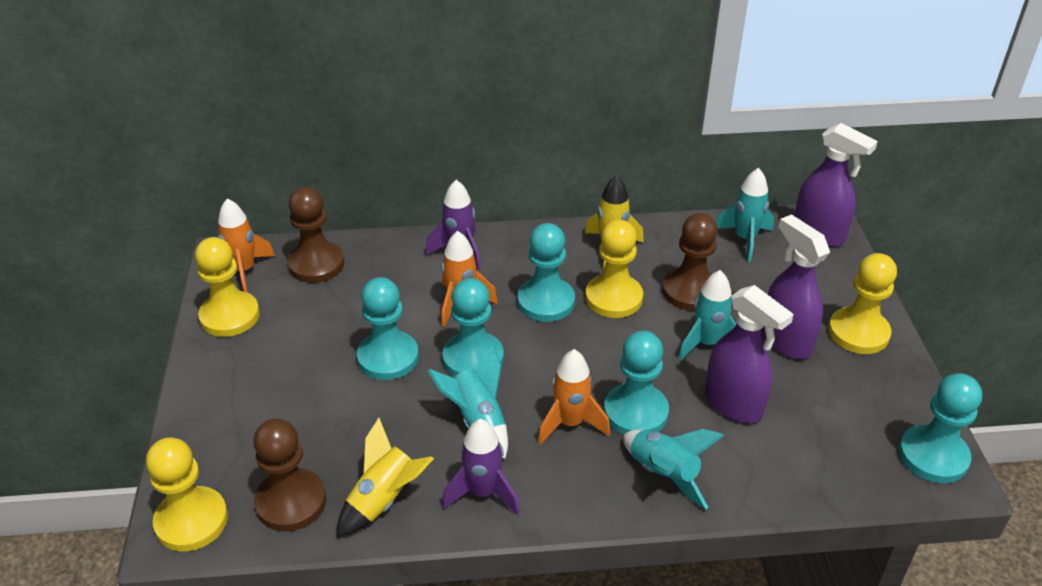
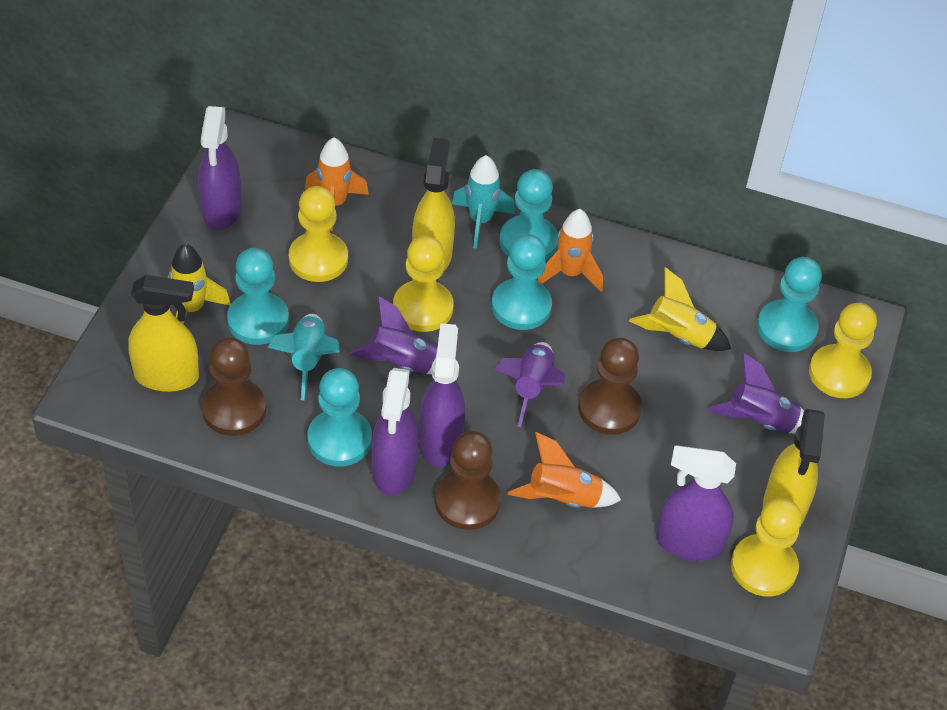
purple rocket: [426,180,481,270] [442,419,520,516] = 2 -> [349,296,438,374] [494,342,565,427] [708,353,804,434] = 3
purple spray bottle: [705,285,794,423] [761,214,830,359] [794,123,878,247] = 3 -> [198,106,242,230] [371,368,419,495] [419,323,465,467] [656,446,736,561] = 4
turquoise rocket: [428,345,508,459] [623,429,724,510] [678,270,736,361] [716,168,774,262] = 4 -> [267,314,340,400] [452,155,515,249] = 2
yellow spray bottle: none = 0 -> [128,275,199,392] [412,138,455,271] [763,409,825,527] = 3

